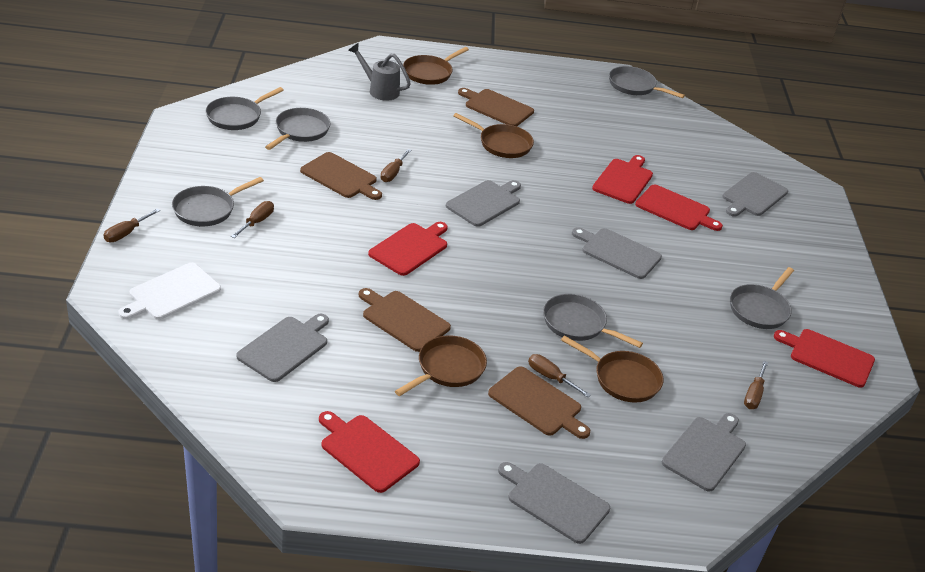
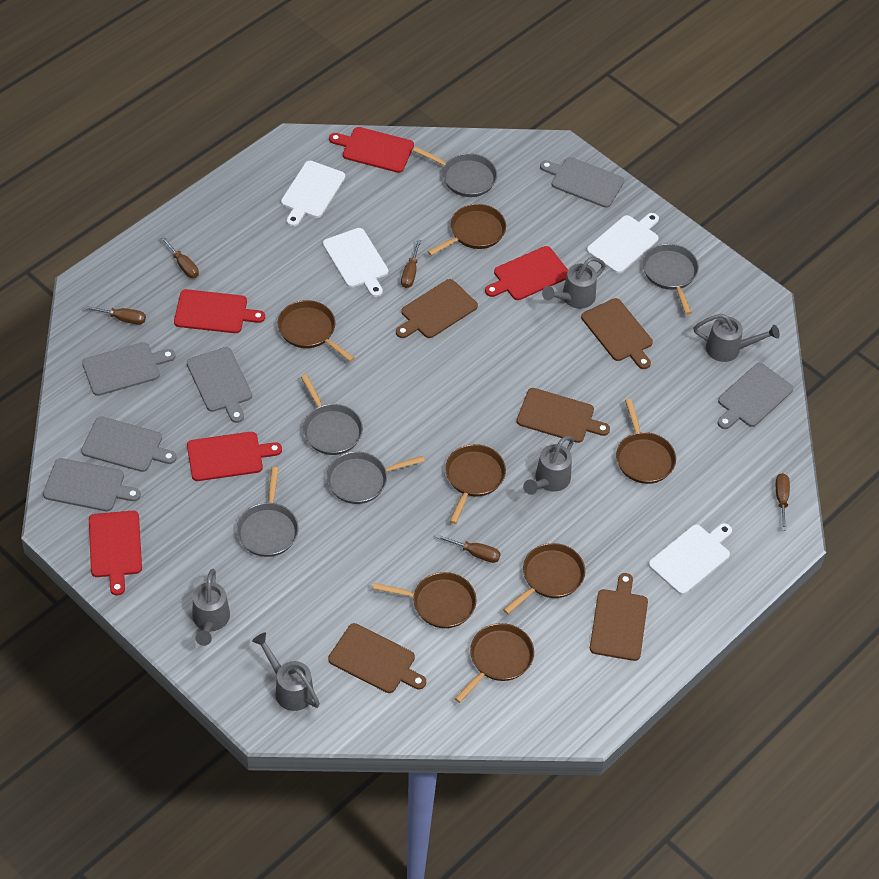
brown cutting board: [300,152,382,200] [359,288,451,352] [458,88,534,126] [488,366,590,439] = 4 -> [328,623,426,693] [396,279,478,338] [517,388,610,443] [581,298,653,369] [590,573,648,661] = 5
brown pan: [395,335,487,396] [403,47,469,85] [453,113,534,158] [561,335,663,403] = 4 -> [278,300,355,362] [373,572,477,628] [427,204,506,256] [445,444,506,524] [454,623,534,703] [503,543,585,614] [616,399,676,484] = 7
grey pan: [172,177,264,226] [206,87,284,130] [265,108,331,150] [543,294,643,348] [609,66,685,98] [730,267,794,329] = 6 -> [236,467,299,557] [301,374,363,455] [326,451,425,504] [413,147,497,197] [643,244,699,315] = 5
grey watering can: [348,43,411,101] = 1 -> [193,569,230,646] [252,633,320,711] [523,436,574,495] [542,257,606,309] [694,314,780,362] = 5
white cutting board: [118,263,221,320] = 1 -> [281,161,345,227] [323,228,388,297] [587,213,659,273] [649,523,732,595] = 4

